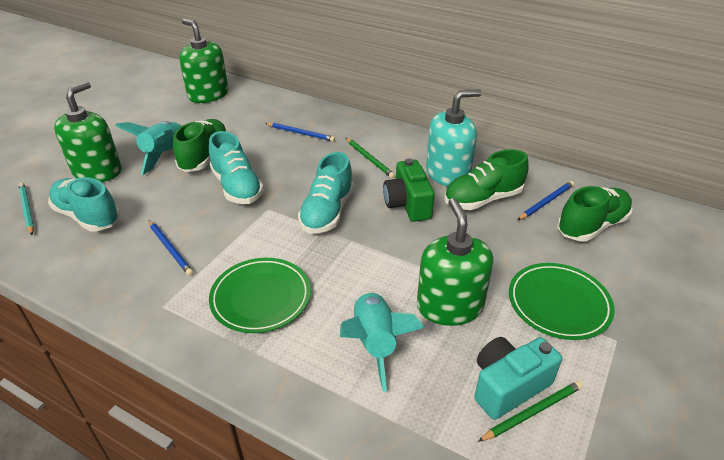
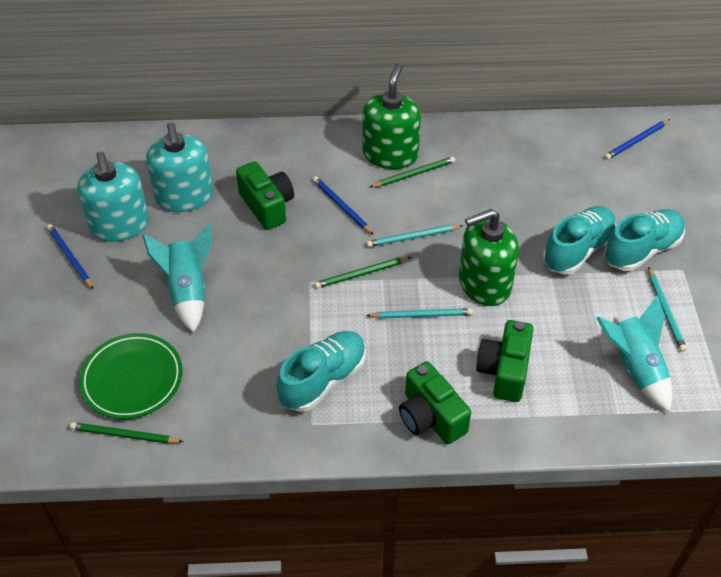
green camera: [383,159,435,222] = 1 -> [236,161,294,230] [399,361,471,444] [476,320,533,402] = 3
green pencil: [346,138,395,178] [478,381,583,442] = 2 -> [70,422,183,444] [314,257,412,289] [370,157,455,187] = 3
green plate: [209,258,311,333] [509,263,615,340] = 2 -> [79,333,183,419] = 1
green shoe: [173,119,228,172] [444,149,529,210] [557,186,633,241] = 3 -> none = 0
green soap dispenser: [54,81,121,182] [179,18,229,103] [417,198,493,326] = 3 -> [362,63,421,169] [459,209,519,306] = 2
turquoise camera: [474,337,562,420] = 1 -> none = 0
turquoise pencil: [19,183,34,235] = 1 -> [366,225,463,247] [366,308,473,319] [648,267,687,352] = 3
turquoise soap dispenser: [426,89,482,186] = 1 -> [77,151,149,242] [146,122,213,212] = 2

